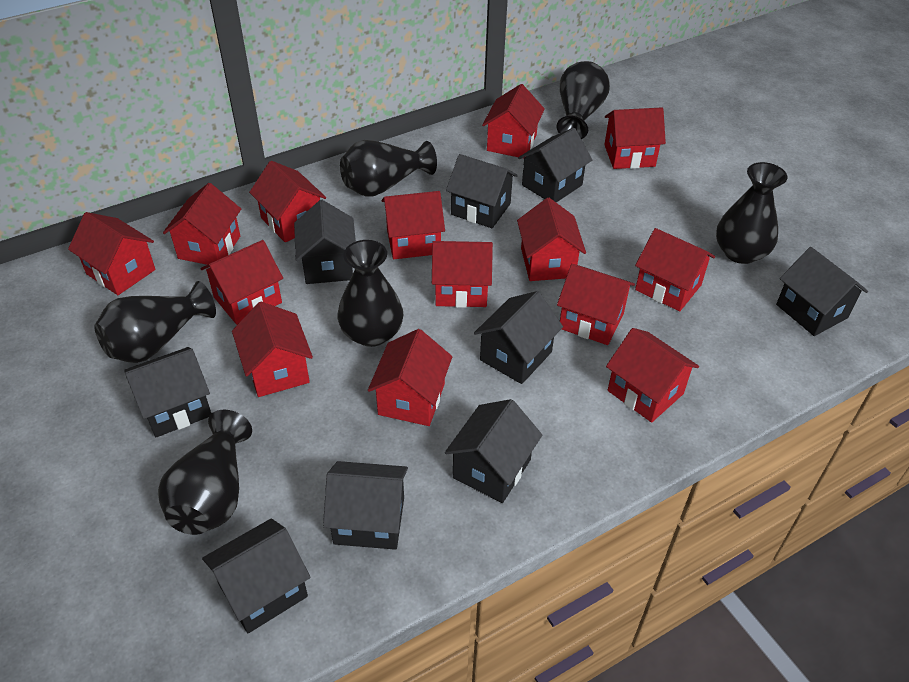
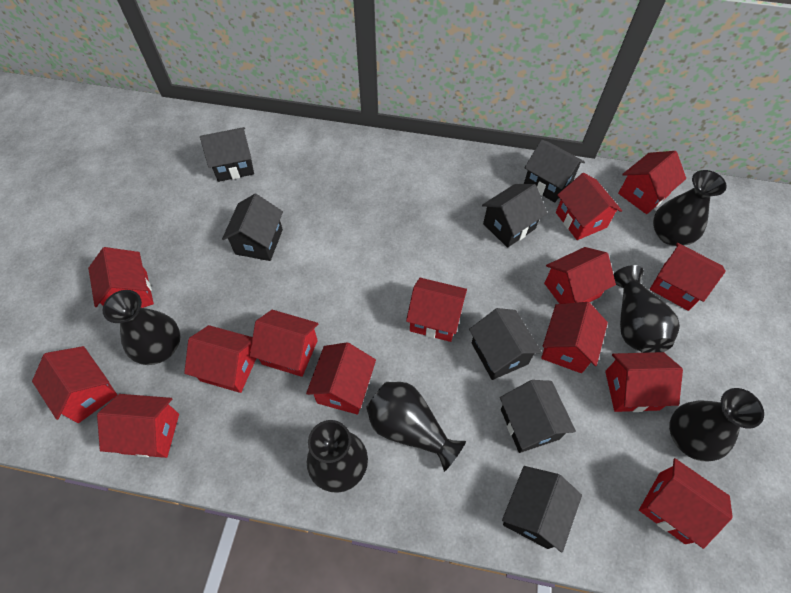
black house: [124,347,212,437] [202,518,311,633] [294,200,356,284] [323,461,408,550] [445,399,542,503] [446,154,518,228] [474,291,563,384] [518,128,592,203] [776,247,868,336] = 9 -> [200,127,254,182] [222,194,283,261] [469,308,542,380] [482,184,547,248] [500,380,576,453] [502,466,582,553] [524,140,585,203] = 7

